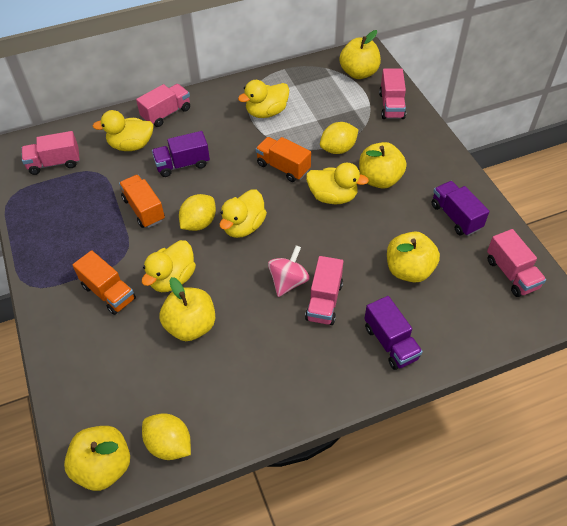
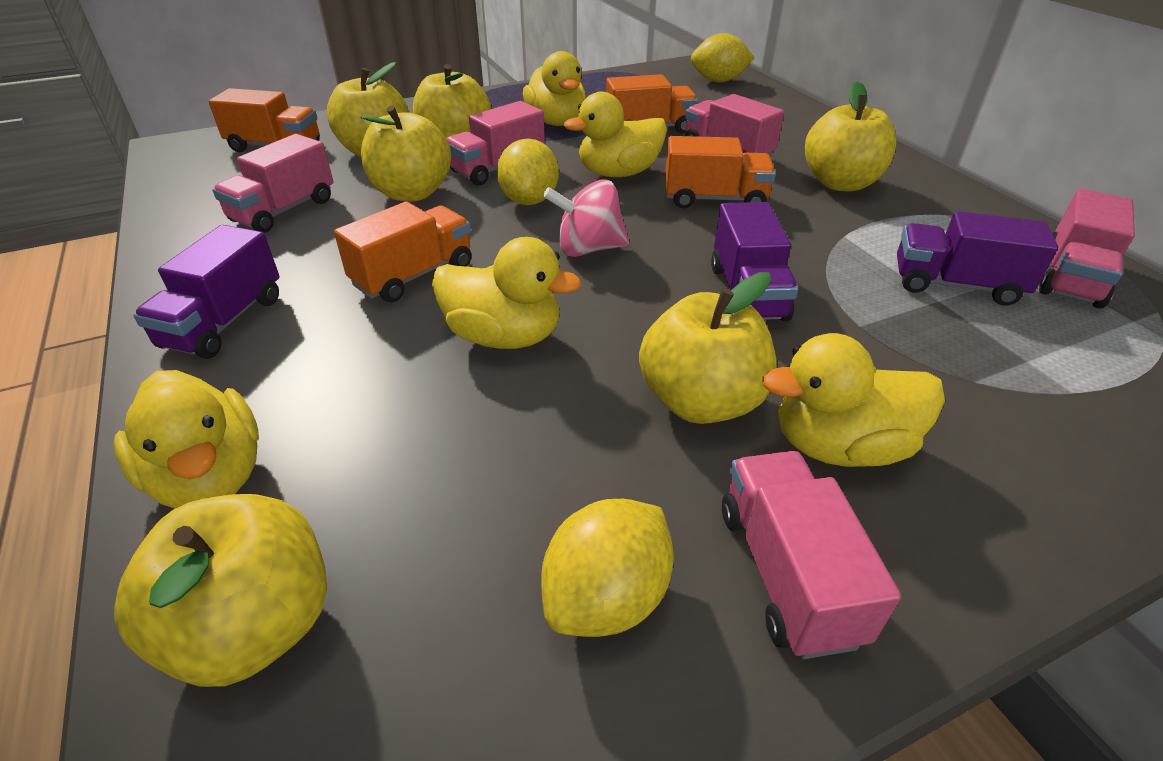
orange truck: [72,250,136,315] [119,175,165,228] [256,137,311,182] = 3 -> [209,88,320,152] [334,201,472,302] [606,74,698,133] [665,136,776,209] = 4
yellow apple: [64,426,130,491] [159,277,215,341] [339,30,381,79] [359,142,407,189] [387,232,440,283] = 5 -> [114,494,327,687] [326,62,409,157] [361,106,451,201] [413,64,491,138] [639,272,777,424] [805,81,896,191] = 6

